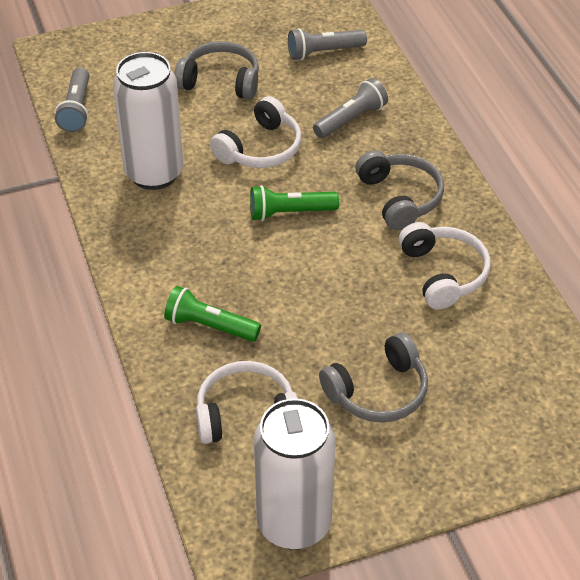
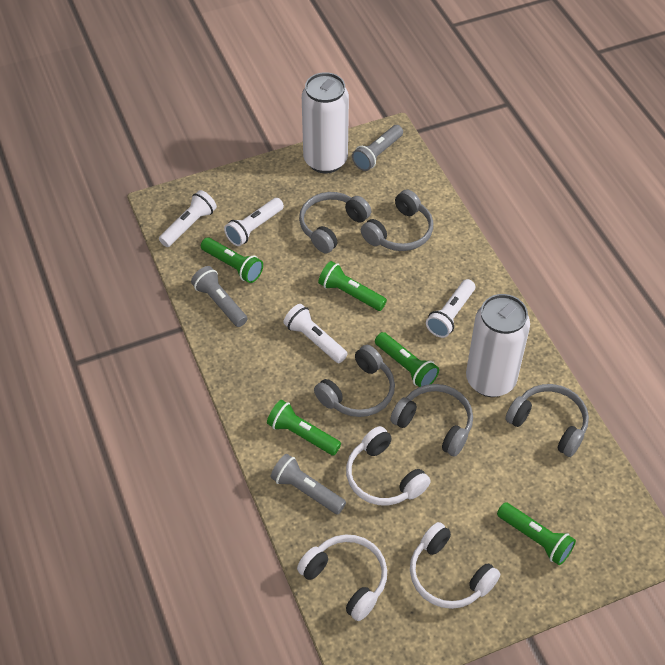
green flashlight: [164,286,261,342] [250,185,339,221] = 2 -> [201,237,263,283] [267,400,341,455] [318,261,387,311] [375,332,439,387] [497,502,576,565] = 5
grey headphones: [174,41,259,100] [319,332,428,422] [355,151,444,230] = 3 -> [299,192,371,253] [314,345,395,417] [361,189,433,251] [390,384,473,457] [505,384,589,457] = 5
white flashlight: none = 0 -> [159,190,217,247] [224,198,284,246] [283,304,348,363] [426,279,475,338] = 4

